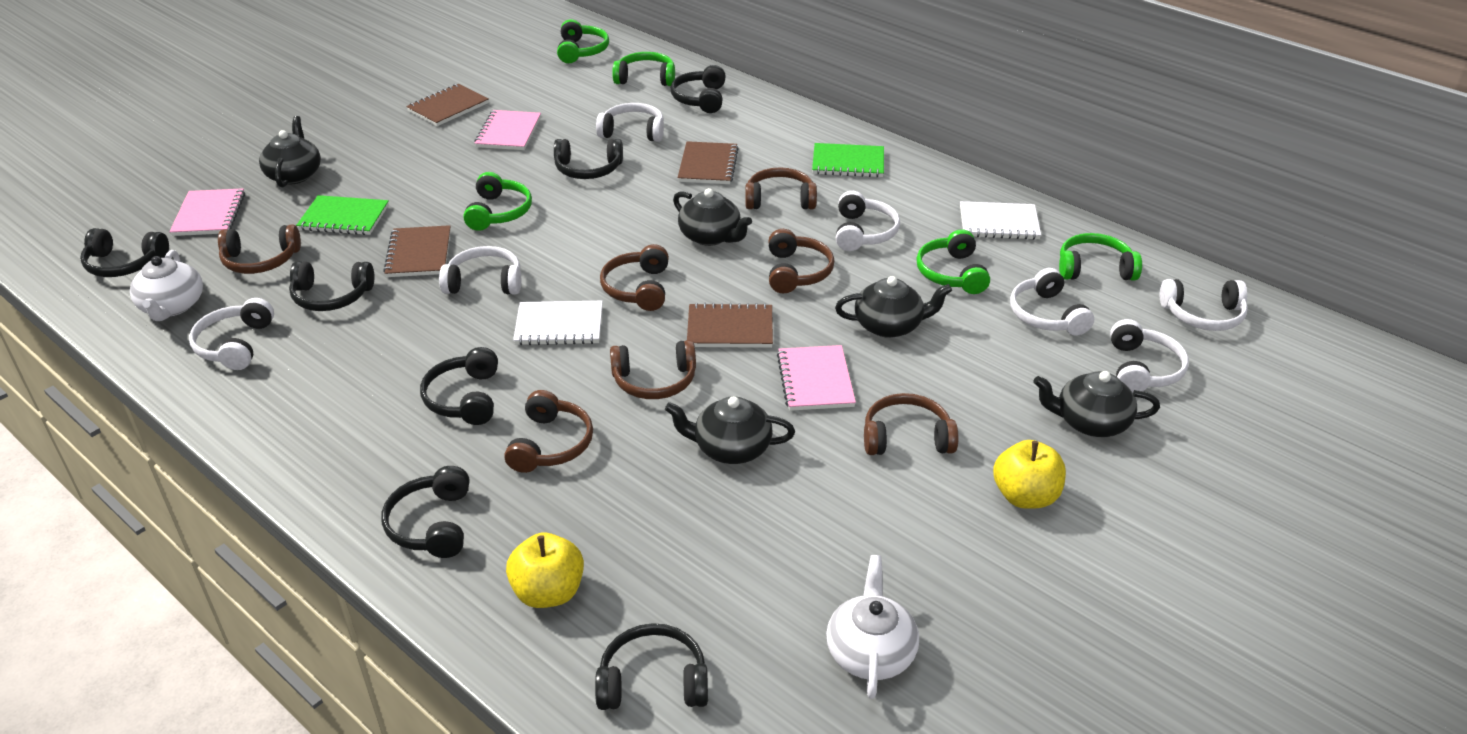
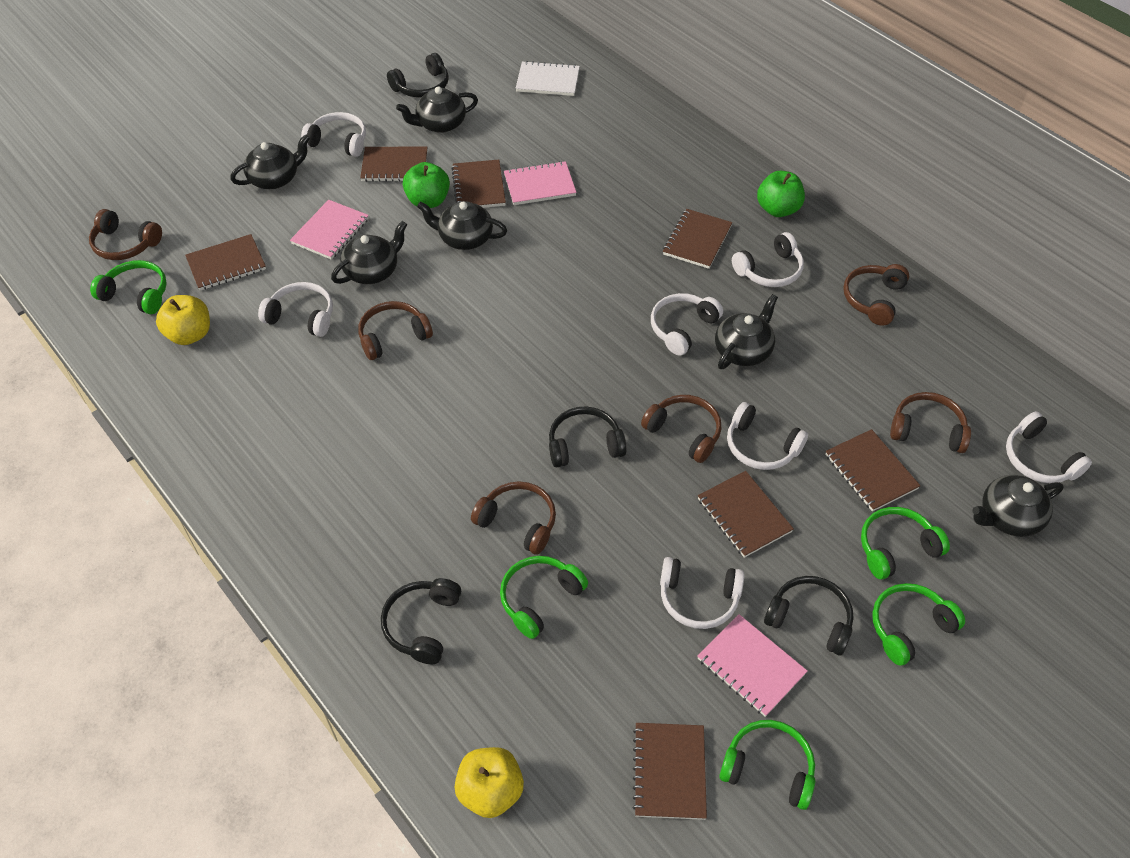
black headphones: [80,228,169,277] [289,261,374,311] [381,466,469,558] [420,347,498,425] [554,139,623,179] [595,623,708,710] [671,65,726,113] = 7 -> [381,578,461,664] [387,53,449,98] [549,406,627,467] [764,576,854,655] = 4
black teapot: [259,116,321,187] [665,396,795,464] [673,188,752,246] [835,276,952,338] [1033,371,1160,437] = 5 -> [230,134,310,189] [331,221,407,284] [396,86,478,133] [417,201,507,250] [715,294,778,369] [972,475,1064,537] = 6
brown headphones: [218,224,301,274] [504,390,593,473] [600,244,669,311] [610,340,696,399] [745,167,817,209] [768,229,834,294] [864,393,958,455] = 7 -> [89,209,162,260] [358,301,433,360] [471,481,556,555] [641,395,722,463] [843,264,909,326] [890,392,971,453] = 6
brown notebook: [383,225,451,277] [406,84,489,126] [678,141,739,184] [687,303,773,348] = 4 -> [185,234,266,291] [360,146,427,182] [451,160,506,208] [633,723,707,820] [663,209,732,269] [698,471,794,558] [825,429,921,512] = 7
green apple: none = 0 -> [403,162,450,208] [757,171,805,217] = 2
green notebook: [296,195,389,235] [812,143,884,177] = 2 -> none = 0
white notebook: [513,301,603,345] [960,201,1041,240] = 2 -> [516,61,580,96] = 1
white teapot: [130,250,203,321] [826,555,919,699] = 2 -> none = 0

